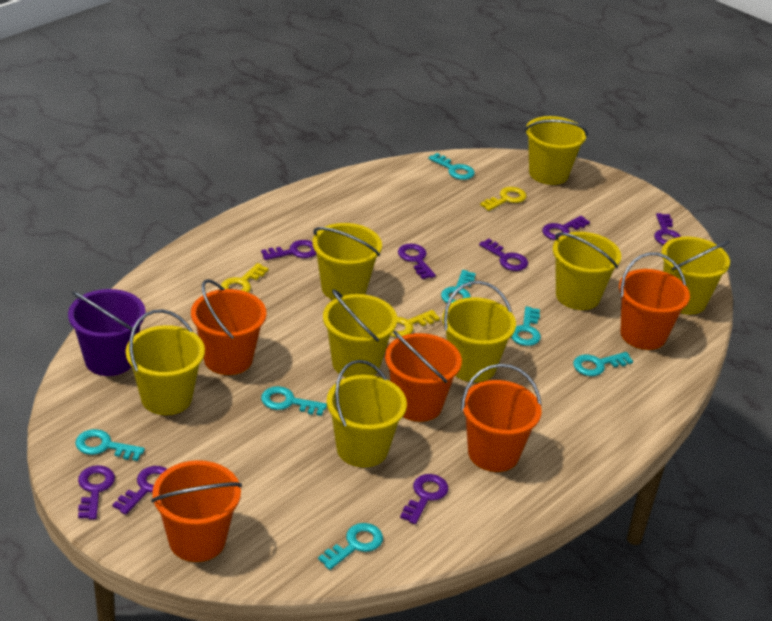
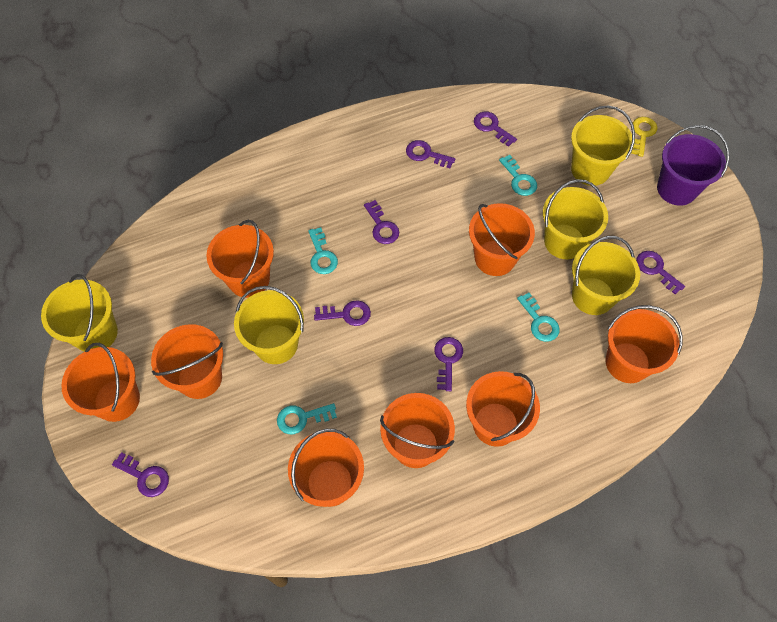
orange bucket: [151,460,242,562] [191,279,266,375] [385,331,462,422] [461,364,542,472] [619,252,690,350] = 5 -> [62,343,140,422] [151,324,223,399] [206,220,274,298] [288,429,364,507] [380,393,455,468] [466,371,540,447] [469,203,535,276] [606,305,683,383] = 8
purple key: [78,465,115,520] [113,466,167,515] [261,240,317,260] [398,244,436,279] [400,474,448,524] [479,239,528,271] [542,216,590,240] [654,213,681,245] = 8 -> [112,452,169,497] [314,300,371,326] [364,200,399,244] [406,140,455,168] [434,337,463,391] [474,111,517,147] [636,251,685,295] = 7
turquoise key: [75,429,145,461] [261,386,327,416] [318,523,383,570] [429,153,475,180] [441,270,476,303] [511,306,541,346] [573,352,633,376] = 7 -> [277,403,337,434] [308,227,338,274] [499,155,537,196] [517,293,560,342] = 4
yellow bucket: [126,309,205,415] [312,223,382,300] [323,289,397,378] [326,360,407,467] [442,281,516,382] [525,116,588,185] [553,232,621,310] [661,237,730,315] = 8 -> [41,274,118,352] [234,286,304,364] [543,179,608,259] [571,106,635,186] [572,236,640,315] = 5
yellow key: [221,263,269,293] [390,310,440,337] [480,187,527,211] = 3 -> [631,117,657,157] = 1

